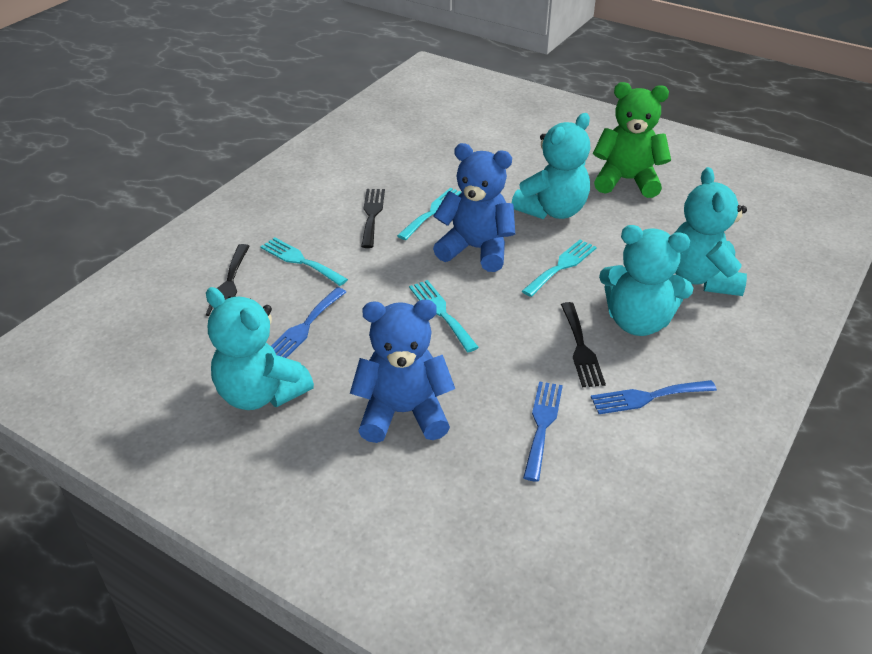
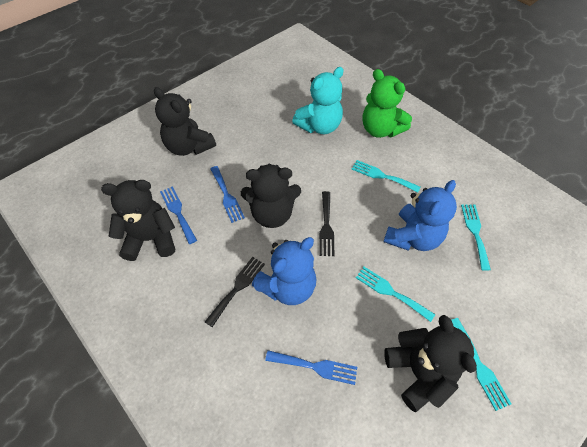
black fork: [206,244,250,316] [361,189,385,248] [561,302,606,387] = 3 -> [205,257,265,327] [319,191,335,256] = 2
black teddy bear: none = 0 -> [101,180,175,261] [154,87,216,156] [241,164,301,228] [384,315,477,412] = 4
turquoise teddy bear: [206,287,314,410] [512,113,590,219] [599,225,693,336] [675,167,747,296] = 4 -> [292,67,344,134] = 1

